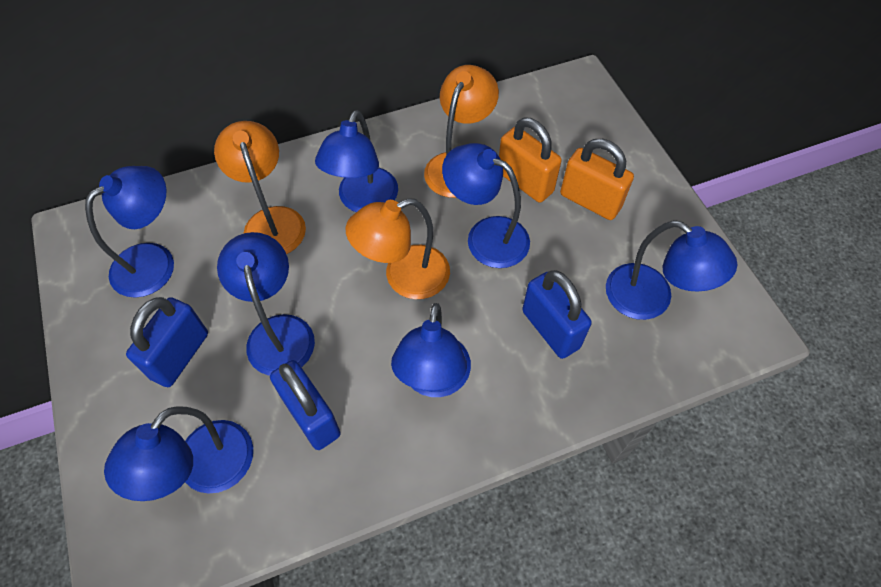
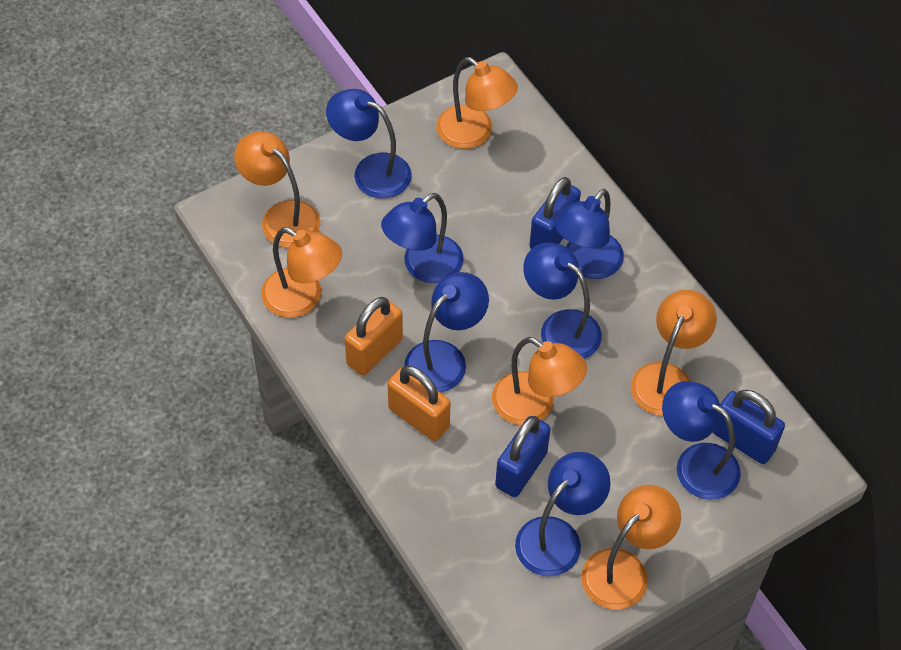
orange lamp: [214,121,306,254] [346,198,450,299] [424,65,499,198] = 3 -> [234,132,321,248] [261,227,342,318] [436,57,518,149] [492,337,587,425] [581,485,681,610] [631,290,717,416] = 6

